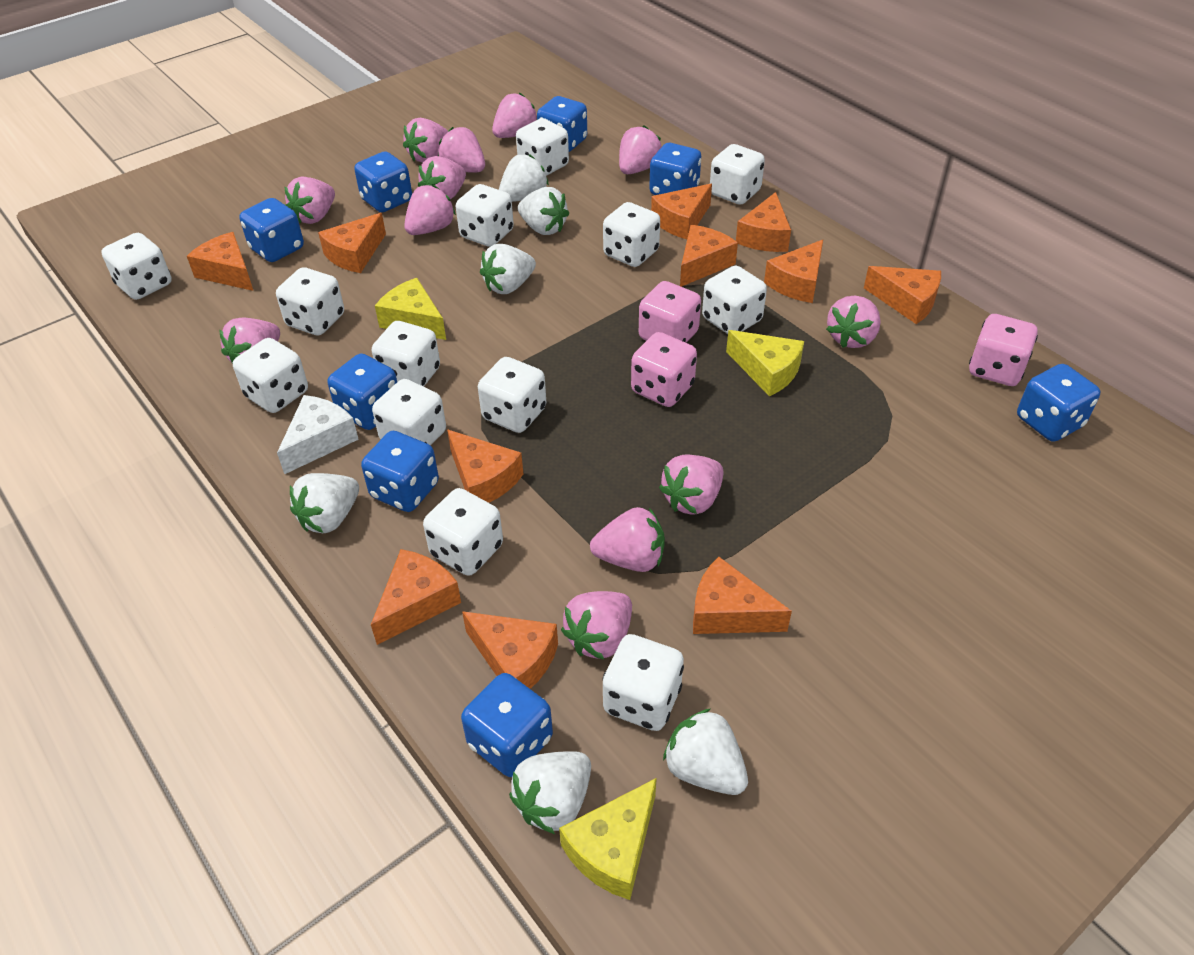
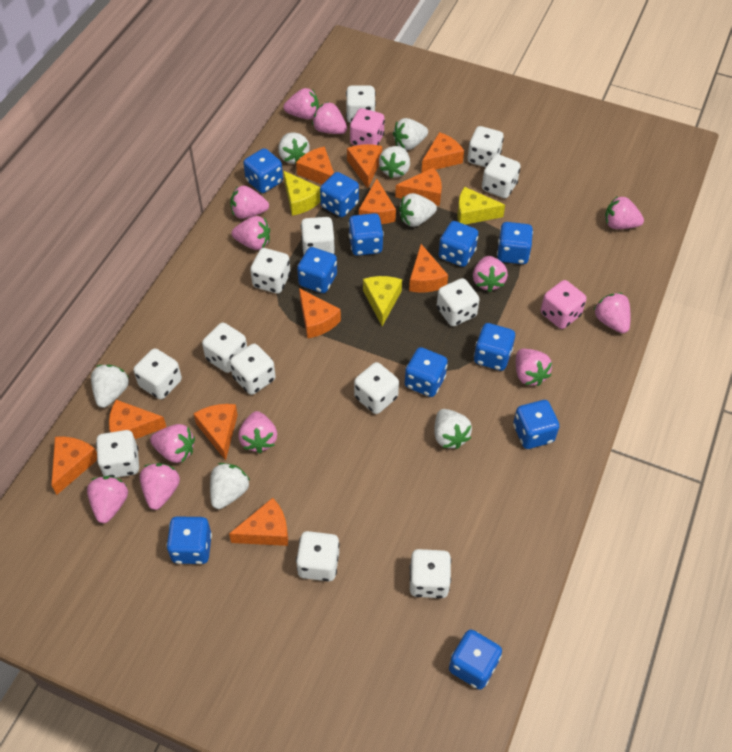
blue dice: [239,198,304,262] [327,353,397,430] [354,151,412,212] [361,431,439,512] [461,673,553,777] [537,96,587,152] [649,143,701,195] [1017,364,1101,442] = 8 -> [166,516,212,564] [243,148,283,193] [297,247,337,293] [320,172,359,217] [348,213,384,256] [405,347,448,397] [439,221,478,267] [449,630,502,690] [474,323,515,371] [497,222,533,264] [513,400,560,449] = 11
pink dice: [631,332,697,407] [639,281,701,343] [969,314,1038,386] = 3 -> [350,108,385,146] [541,280,586,329] = 2
white cheese: [277,395,359,474] = 1 -> none = 0
white strawberry: [290,473,359,533] [480,244,536,294] [499,154,549,202] [509,751,591,834] [518,187,569,235] [663,708,748,795] = 6 -> [91,365,129,408] [210,463,250,509] [278,132,310,164] [379,146,410,178] [393,118,428,150] [399,193,437,227] [434,409,472,449] = 7

